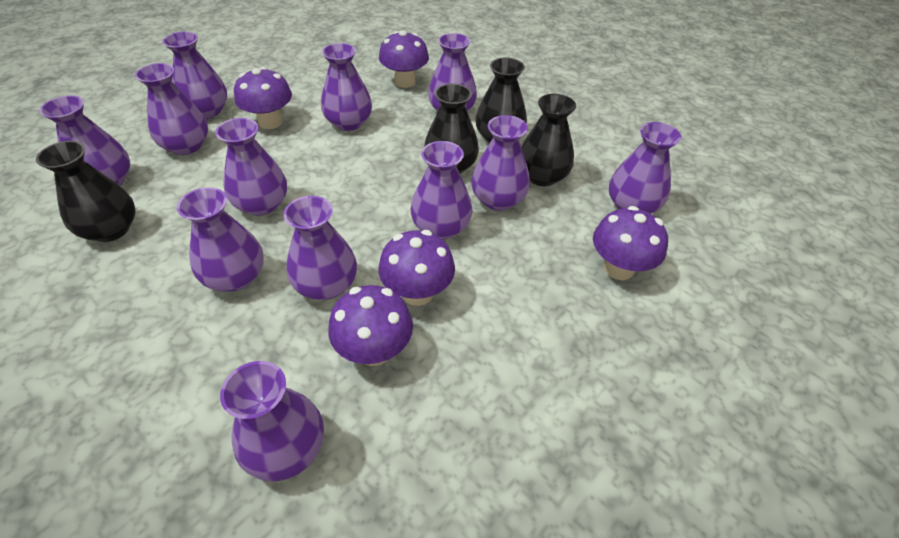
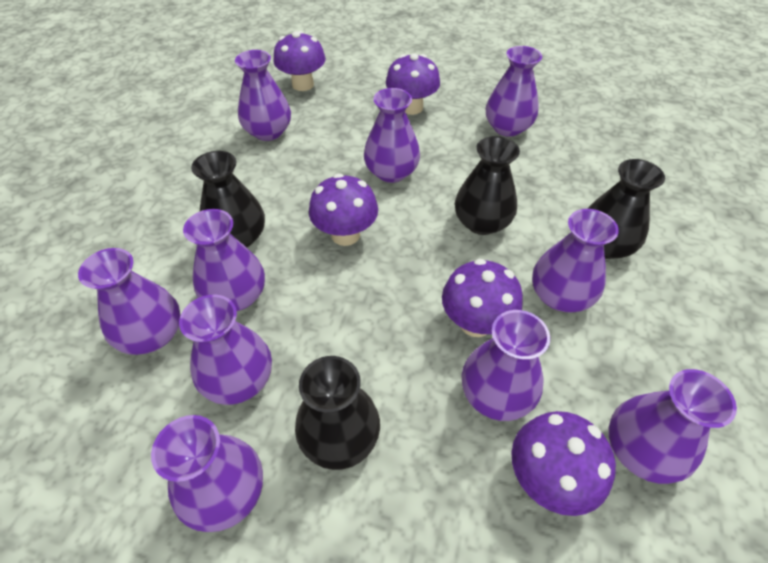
purple vase: [39,95,130,186] [135,63,208,155] [162,31,227,119] [177,187,264,292] [215,118,287,216] [220,361,324,481] [283,196,357,300] [321,43,372,131] [411,141,472,239] [428,33,477,112] [471,115,530,211] [609,122,681,214] = 12 -> [78,248,180,355] [151,415,263,532] [179,295,272,405] [183,209,265,311] [235,50,291,141] [364,88,420,183] [461,310,550,421] [486,46,542,137] [532,209,619,312] [608,369,737,484] = 10

